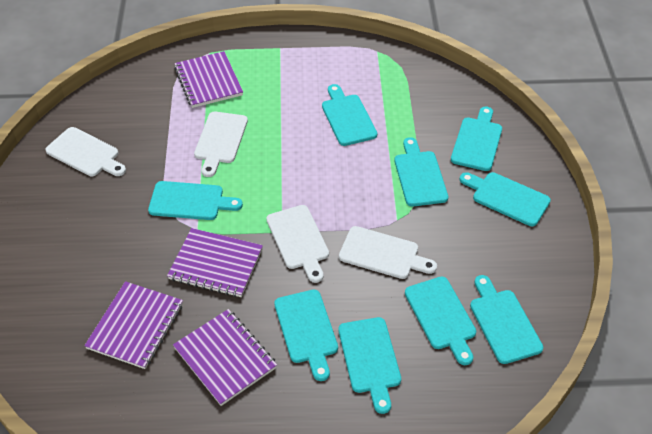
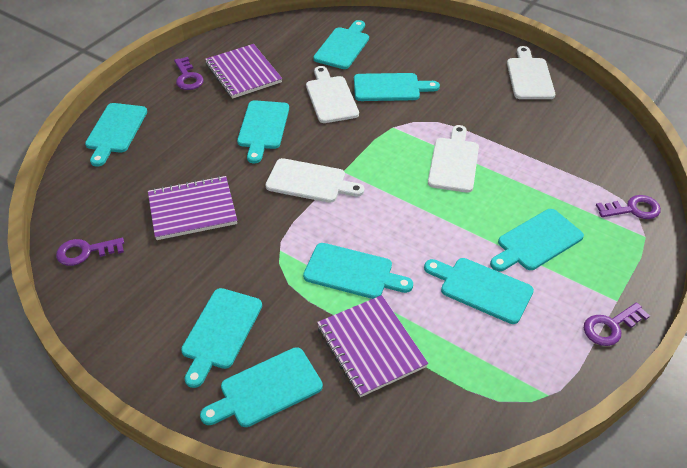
purple key: none = 0 -> [56,238,124,266] [174,57,204,90] [584,302,650,346] [596,195,661,219] = 4
purple notebook: [84,281,183,369] [167,228,263,297] [173,309,277,406] [174,51,243,108] = 4 -> [148,176,237,240] [205,44,282,99] [317,295,428,397] = 3

